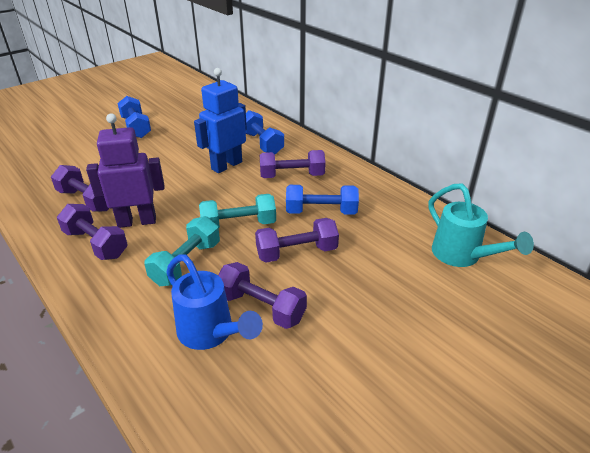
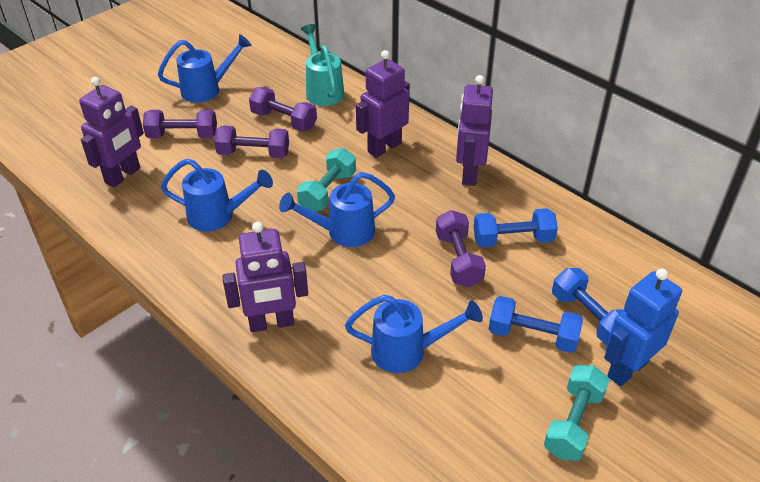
blue watering can: [166,255,263,350] = 1 -> [158,34,252,103] [161,158,273,231] [279,172,395,247] [345,295,483,373] = 4
purple dumbbell: [51,165,109,211] [57,204,128,260] [218,262,307,329] [255,218,339,263] [260,150,326,178] = 5 -> [143,110,217,138] [214,125,289,158] [249,87,317,131] [436,210,486,287] = 4
purple robot: [86,113,164,228] = 1 -> [79,77,144,187] [222,222,308,332] [356,50,410,158] [456,75,493,186] = 4

